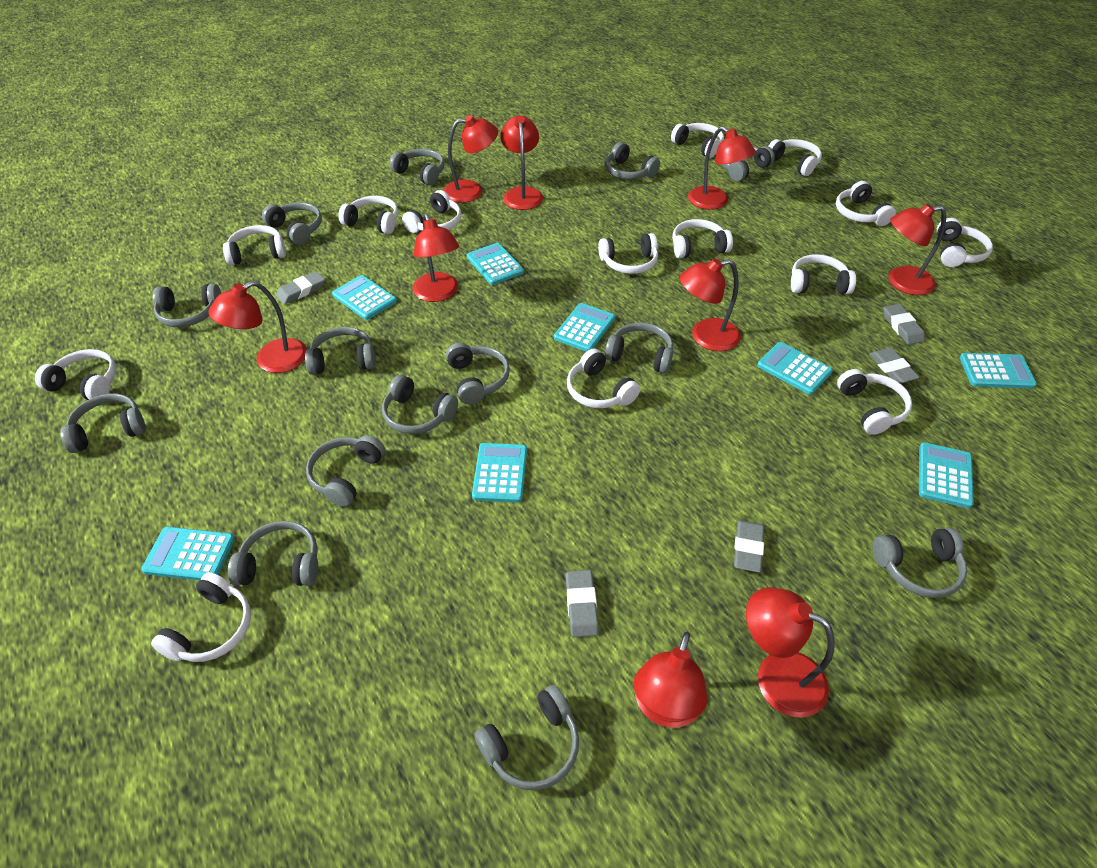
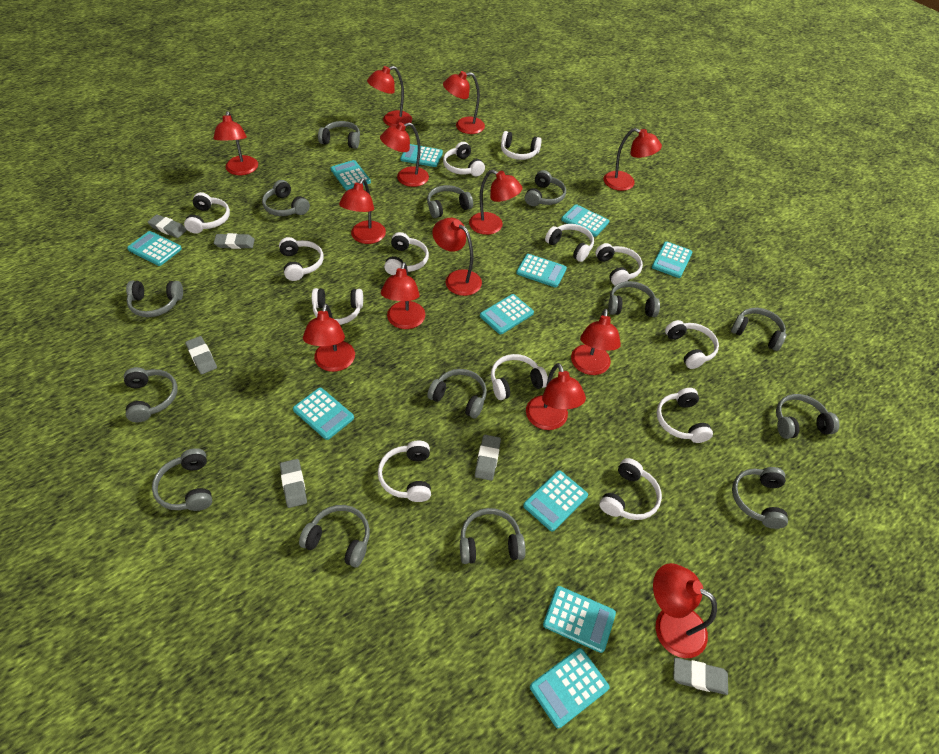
grey eraser: [276,271,325,305] [566,570,599,637] [734,520,764,573] [869,348,920,384] [883,304,925,345] = 5 -> [148,214,187,238] [185,336,217,374] [214,233,255,249] [280,459,307,508] [475,435,501,481] [673,657,728,695] = 6
red lamp: [208,281,307,373] [413,214,459,302] [443,115,498,203] [500,116,543,210] [633,632,708,728] [680,258,741,351] [688,126,756,210] [746,587,835,718] [888,204,946,295] = 9 -> [213,111,258,175] [303,304,355,372] [339,178,386,244] [367,66,412,127] [380,122,429,187] [381,262,425,329] [432,218,482,296] [443,71,485,134] [469,170,522,235] [526,363,586,430] [571,309,621,375] [604,128,662,191] [653,563,717,658] = 13
turquoise calculator: [141,527,235,580] [332,275,397,320] [467,243,524,285] [472,443,527,503] [554,303,615,352] [757,342,833,395] [919,442,974,508] [959,353,1037,389] = 8 -> [127,231,182,266] [293,388,354,440] [331,160,371,190] [400,144,443,167] [480,294,534,334] [516,254,567,288] [523,470,588,532] [530,648,610,729] [543,586,616,653] [561,204,609,237] [652,241,693,278] = 11
white headphones: [35,349,116,400] [151,572,251,662] [223,225,286,266] [338,196,398,234] [402,190,461,233] [567,348,640,408] [598,233,658,274] [671,123,724,158] [672,219,733,258] [768,139,822,176] [791,254,856,294] [836,181,896,226] [837,369,912,435] [937,218,993,267] = 14 -> [184,192,230,234] [279,237,324,281] [312,288,363,325] [378,441,431,502] [384,232,429,275] [443,142,485,176] [491,354,548,400] [501,131,542,160] [545,224,594,262] [595,243,643,286] [599,458,662,520] [657,388,713,443] [665,320,719,369] = 13

